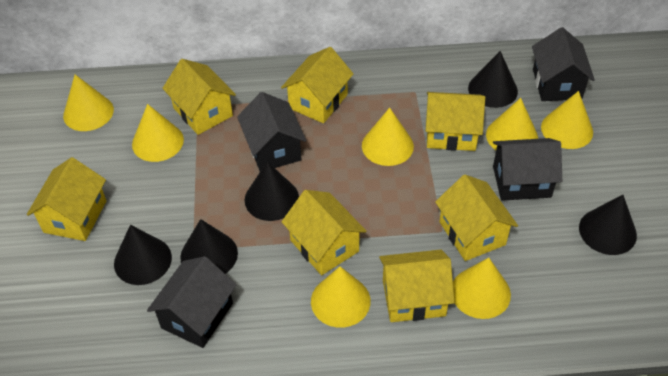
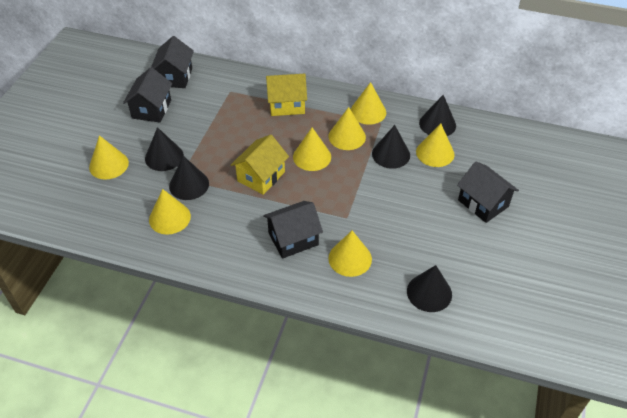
yellow house: [27,157,106,241] [162,59,236,135] [281,47,353,123] [282,190,366,275] [379,250,454,322] [426,92,485,151] [435,175,518,261] = 7 -> [231,134,289,195] [266,74,307,116] = 2

